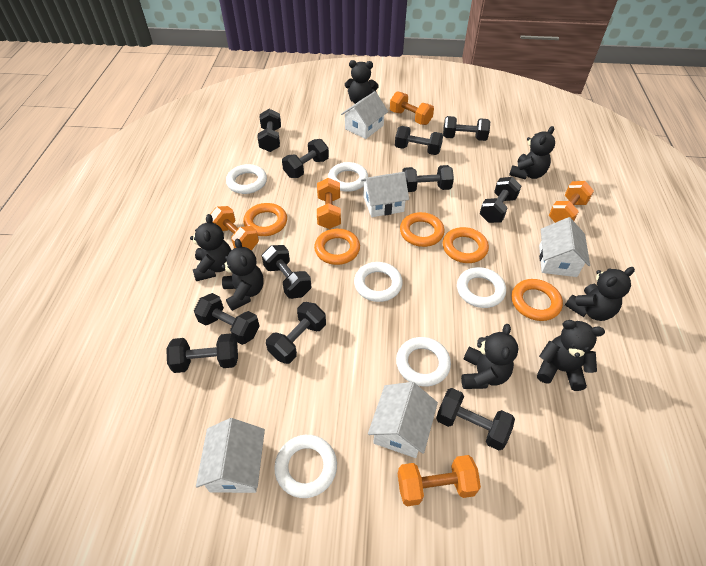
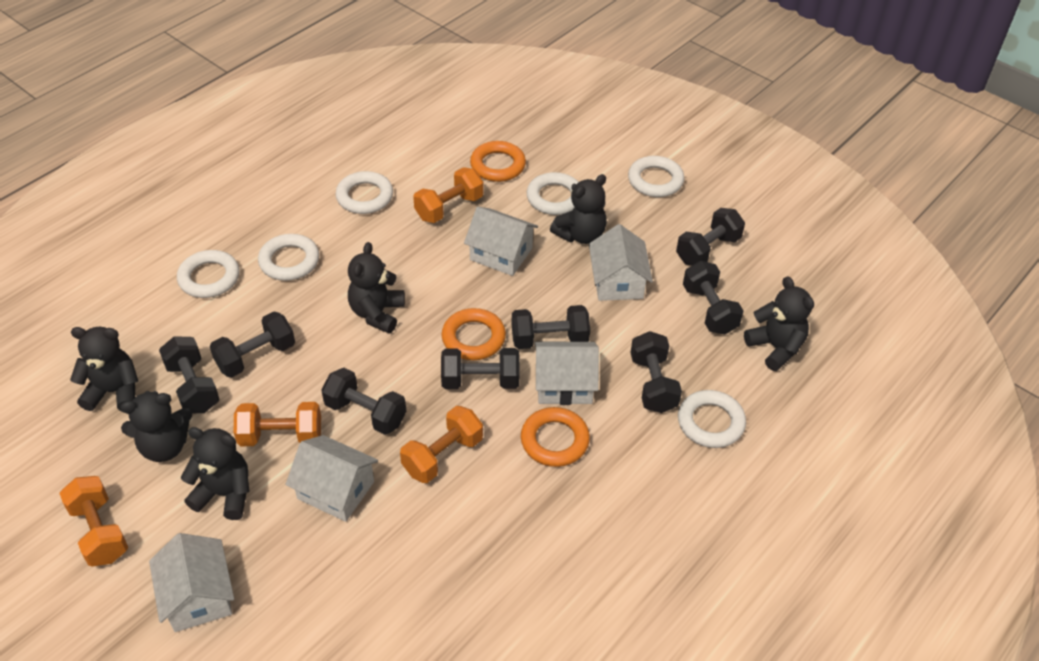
black dumbbell: [166,333,238,373] [194,293,260,345] [257,109,281,152] [262,245,311,299] [266,302,326,364] [282,139,329,178] [395,126,443,155] [402,165,454,192] [436,388,515,451] [443,116,490,141] [480,177,521,223] = 11 -> [159,336,220,413] [210,311,295,378] [321,368,407,435] [441,348,520,389] [512,305,590,349] [631,331,682,413] [676,208,745,266] [683,261,744,334] = 8
black teddy bear: [190,214,231,281] [222,238,264,311] [345,60,379,104] [461,324,518,389] [509,126,555,180] [537,320,605,391] [565,267,635,321] = 7 -> [70,327,138,411] [120,391,192,462] [181,427,250,520] [348,242,405,333] [550,174,607,244] [744,276,814,371] = 6
orange dumbbell: [210,206,259,251] [317,178,341,229] [390,91,434,125] [398,455,481,506] [549,181,594,223] = 5 -> [59,476,128,566] [234,402,321,446] [400,406,483,483] [413,167,484,223] = 4
orange ring: [243,203,287,236] [314,229,360,265] [400,212,444,247] [443,227,489,263] [512,279,563,321] = 5 -> [441,308,506,360] [470,141,526,182] [521,407,590,467] = 3

